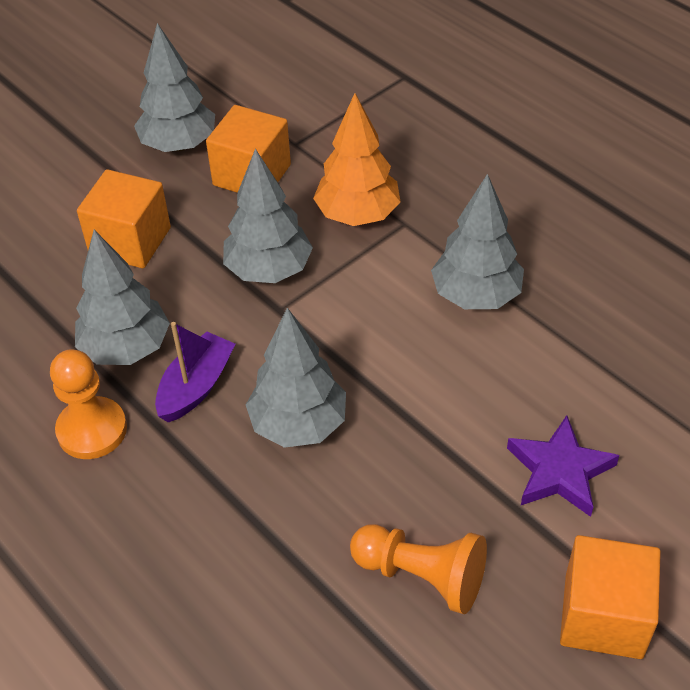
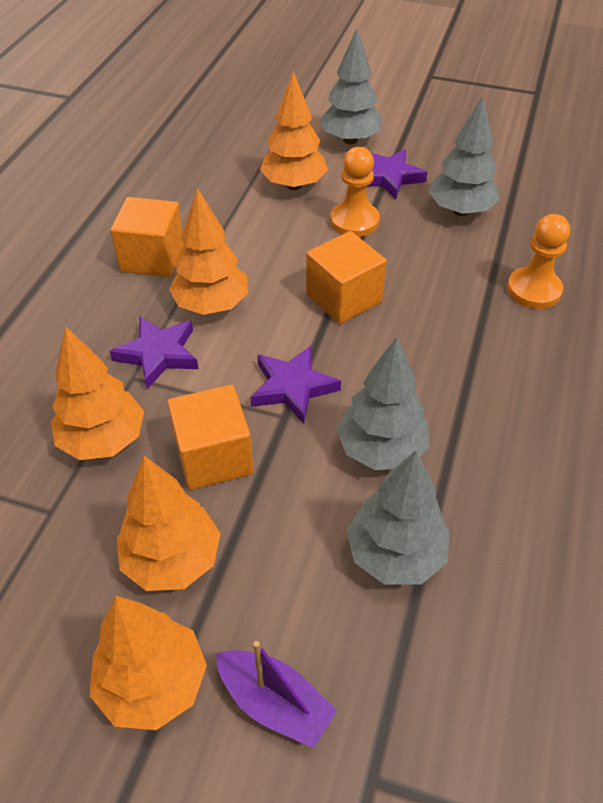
grey tree: [75,230,170,365] [134,23,215,152] [223,149,313,283] [246,308,346,448] [431,174,524,309] = 5 -> [319,28,383,145] [336,337,429,470] [346,450,450,585] [429,96,500,216] = 4
orange tree: [313,93,401,226] = 1 -> [51,326,144,460] [90,596,207,730] [117,456,221,591] [169,188,248,315] [260,71,328,190] = 5
purple star: [507,415,620,517] = 1 -> [110,317,198,389] [250,346,341,424] [367,149,427,199] = 3

